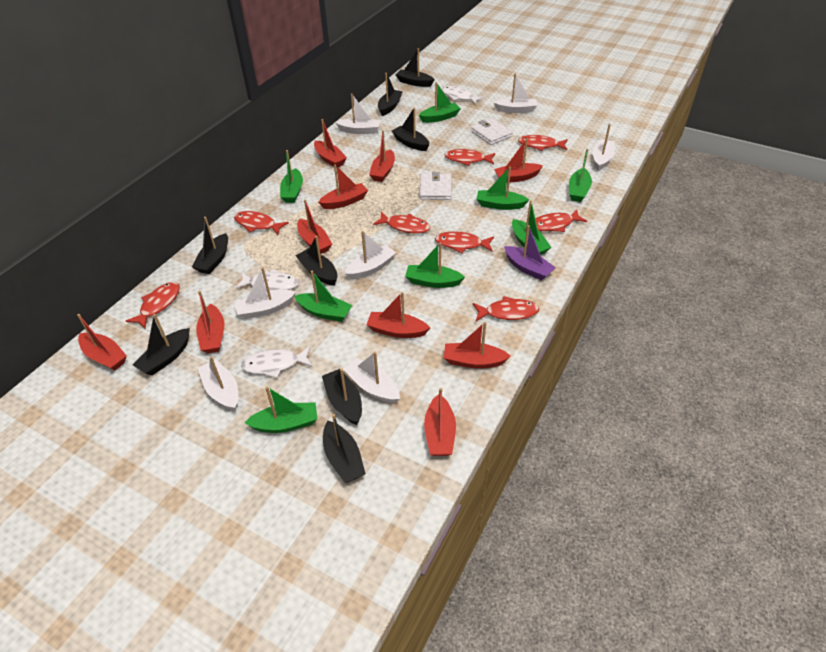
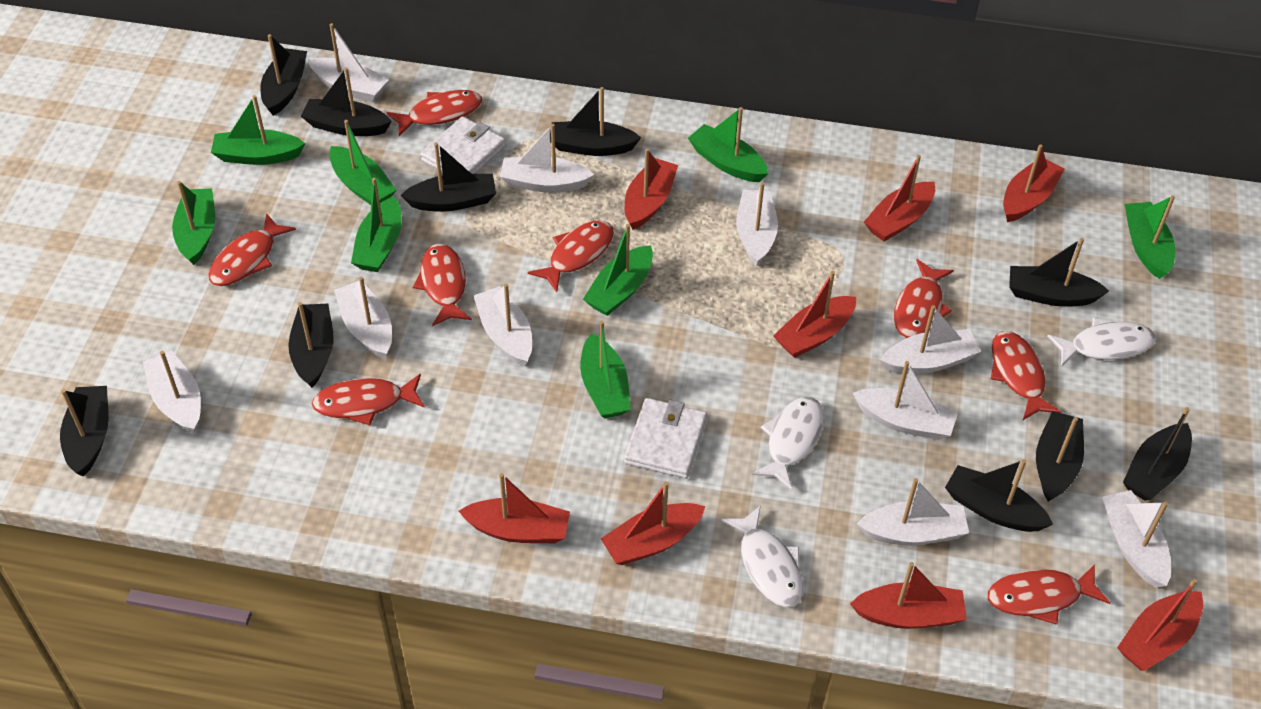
black boat: [133,314,190,376] [192,217,228,274] [295,236,337,286] [322,368,362,425] [323,414,366,483] [378,73,403,116] [392,108,429,151] [395,48,435,87] = 8 -> [60,386,109,477] [260,34,307,116] [288,302,333,388] [301,67,392,136] [401,142,496,212] [550,87,641,156] [945,459,1053,532] [1009,238,1109,307] [1036,411,1084,502] [1123,407,1192,501] = 10
purple boat: [504,225,556,280] = 1 -> none = 0
red boat: [77,314,127,371] [196,291,224,353] [297,199,332,254] [314,119,347,168] [318,165,368,209] [366,292,430,338] [369,130,395,182] [424,388,456,456] [444,322,511,369] [494,138,543,182] = 10 -> [459,473,570,543] [601,482,705,565] [625,148,678,230] [773,271,856,358] [850,562,967,629] [864,155,935,242] [1003,144,1064,222] [1117,579,1203,671] = 8
white boat: [198,356,238,411] [234,267,296,319] [335,94,380,134] [343,352,400,403] [345,231,396,279] [493,73,538,113] [593,124,615,171] = 7 -> [143,350,201,434] [308,23,389,102] [334,277,392,359] [473,284,532,366] [500,124,594,193] [736,182,778,266] [853,361,958,440] [857,478,969,546] [881,305,981,374] [1102,490,1171,588] = 10

